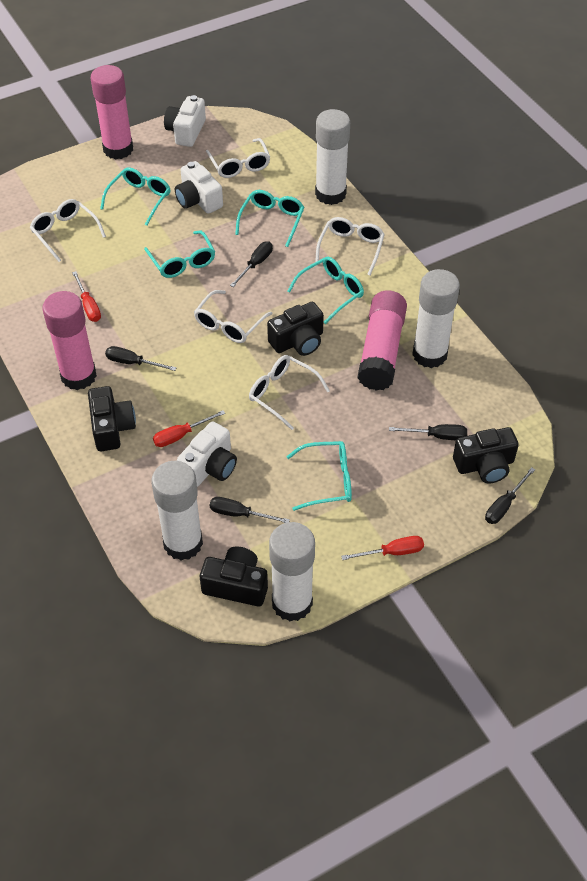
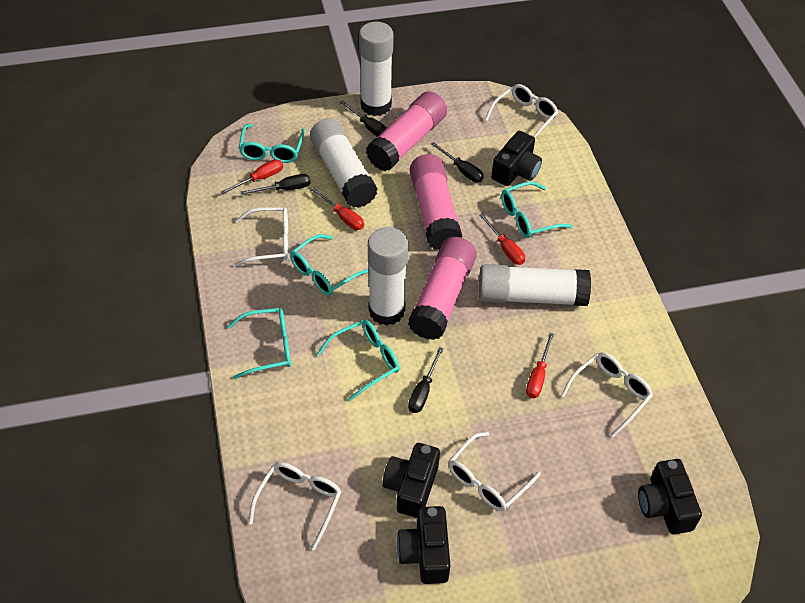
black screwdriver: [105,346,176,371] [209,497,290,523] [230,241,273,287] [389,424,467,440] [485,467,535,524] = 5 -> [241,174,311,195] [340,100,387,137] [408,347,444,413] [431,142,484,183] = 4
red screwdriver: [72,271,101,322] [153,410,225,447] [341,536,424,560] = 3 -> [221,159,283,194] [311,188,364,230] [479,213,525,265] [526,333,554,398] = 4
white camera: [164,95,206,147] [175,161,223,214] [177,421,237,487] = 3 -> none = 0

